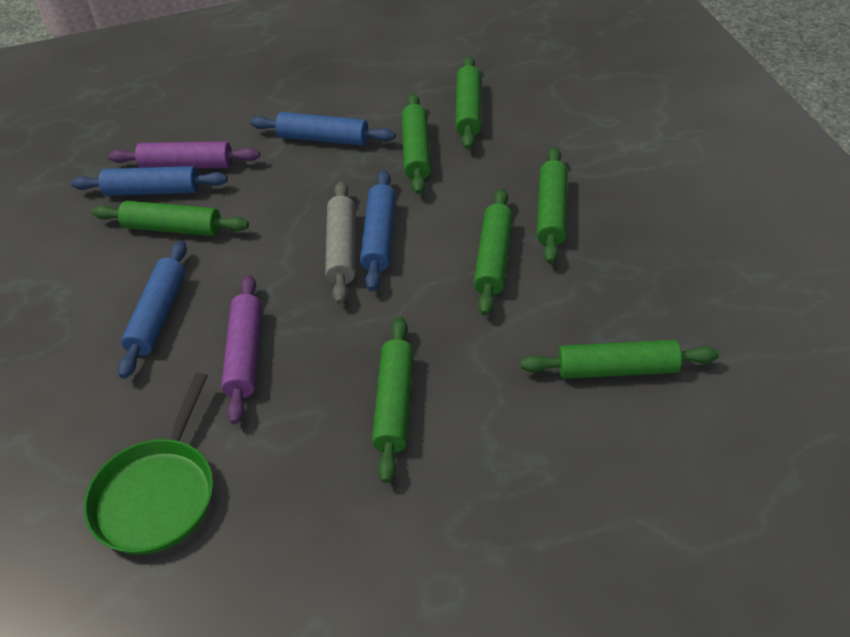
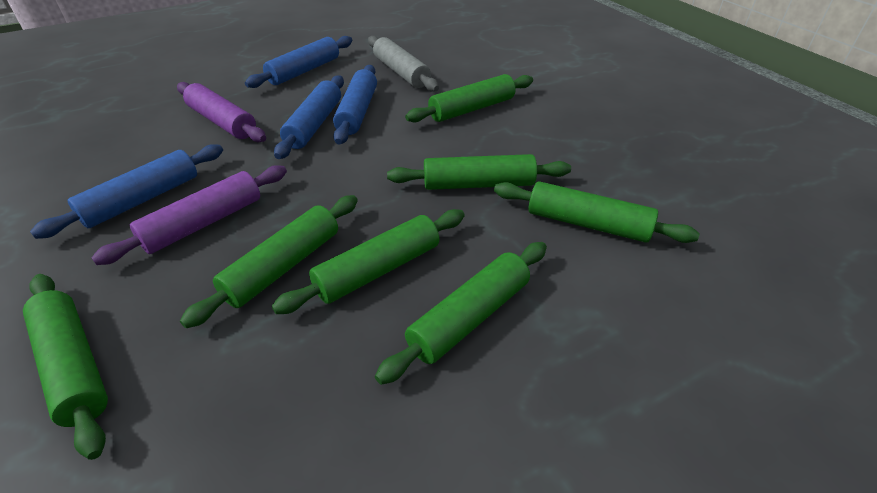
green pan: [84,372,213,555] = 1 -> none = 0

